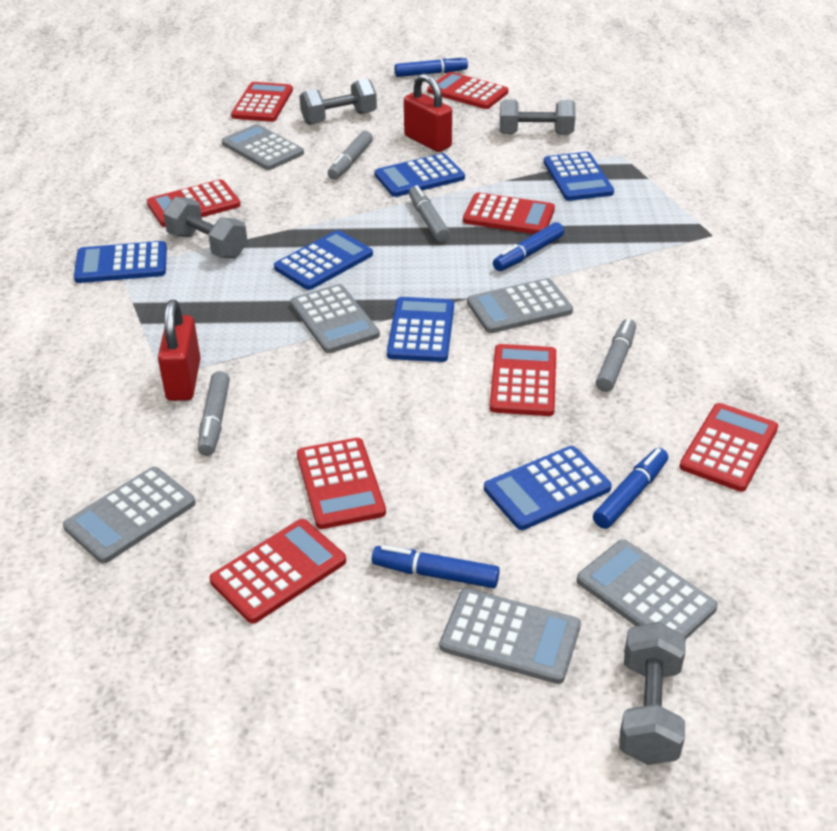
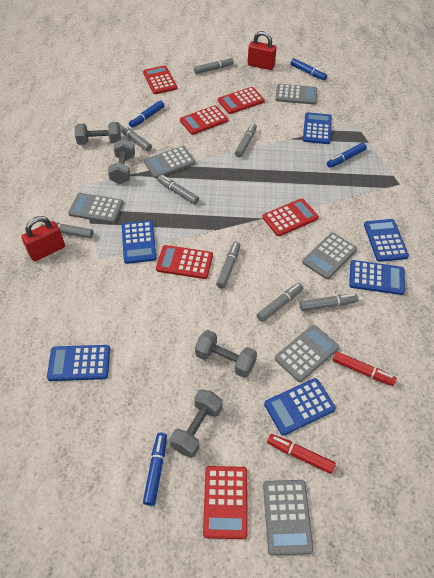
grey marker: [198,371,230,456] [328,131,373,180] [409,185,450,242] [596,319,636,392] = 4 -> [41,222,93,238] [119,123,152,151] [157,175,199,204] [194,57,234,74] [216,242,241,289] [235,123,257,157] [257,283,303,322] [300,294,358,311] = 8
red calculator: [147,179,241,227] [209,519,346,624] [231,82,293,122] [297,438,386,529] [427,72,508,109] [463,193,555,234] [489,344,556,416] [679,403,778,492] = 8 -> [143,65,177,94] [156,245,213,279] [180,105,228,135] [203,466,248,539] [218,87,265,114] [262,198,319,236] = 6
red marker: none = 0 -> [267,434,336,474] [333,352,397,386] = 2

